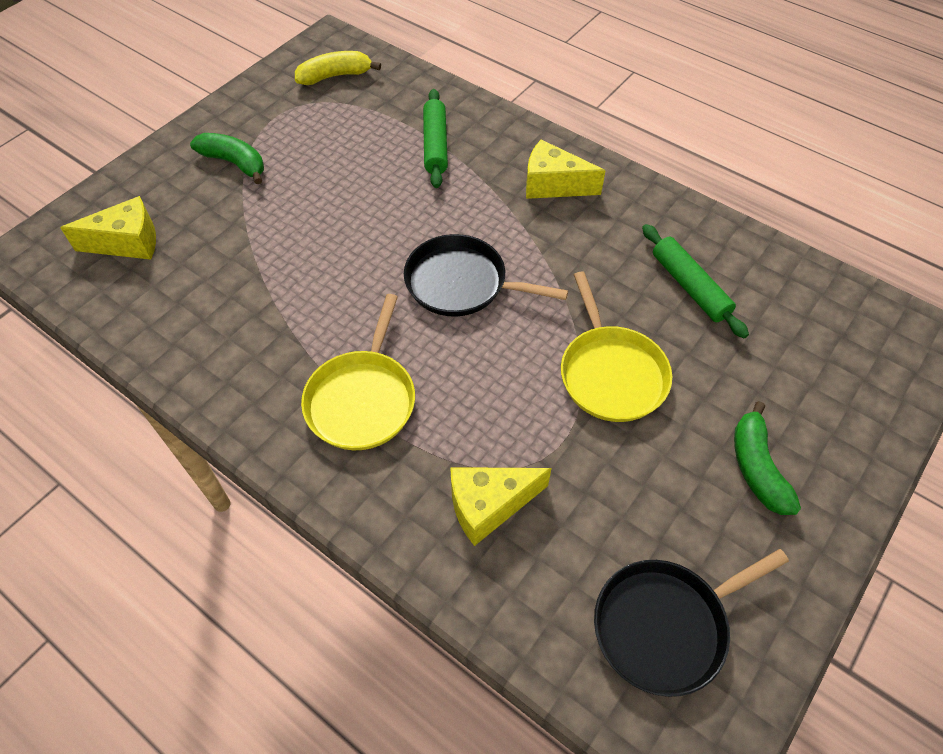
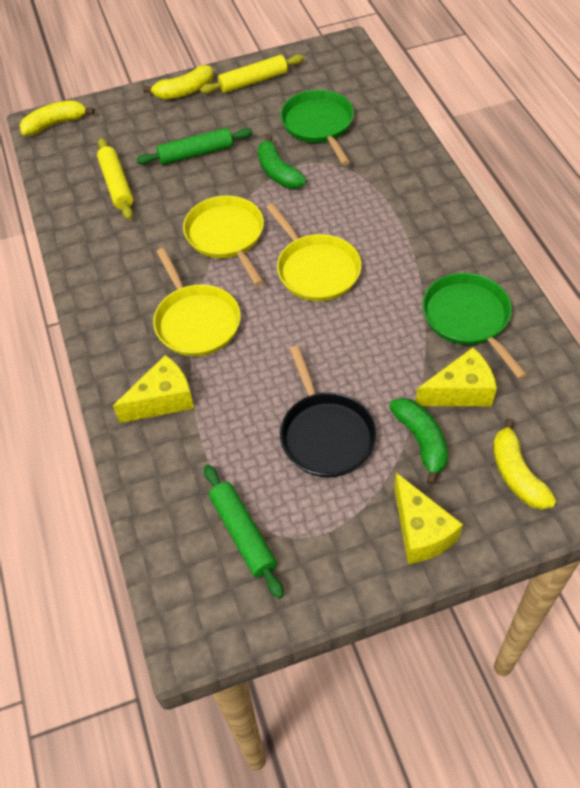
black pan: [404,234,568,317] [594,549,789,697] = 2 -> [280,346,377,477] = 1
green pan: none = 0 -> [280,90,354,165] [422,273,527,379] = 2
yellow banana: [295,51,381,85] = 1 -> [20,100,95,136] [143,65,214,99] [493,418,556,510] = 3
yellow pan: [301,294,415,450] [561,271,672,422] = 2 -> [153,248,241,356] [183,196,264,286] [266,203,361,301] = 3
yellow rolling pin: none = 0 -> [97,138,133,220] [200,54,304,94] = 2

